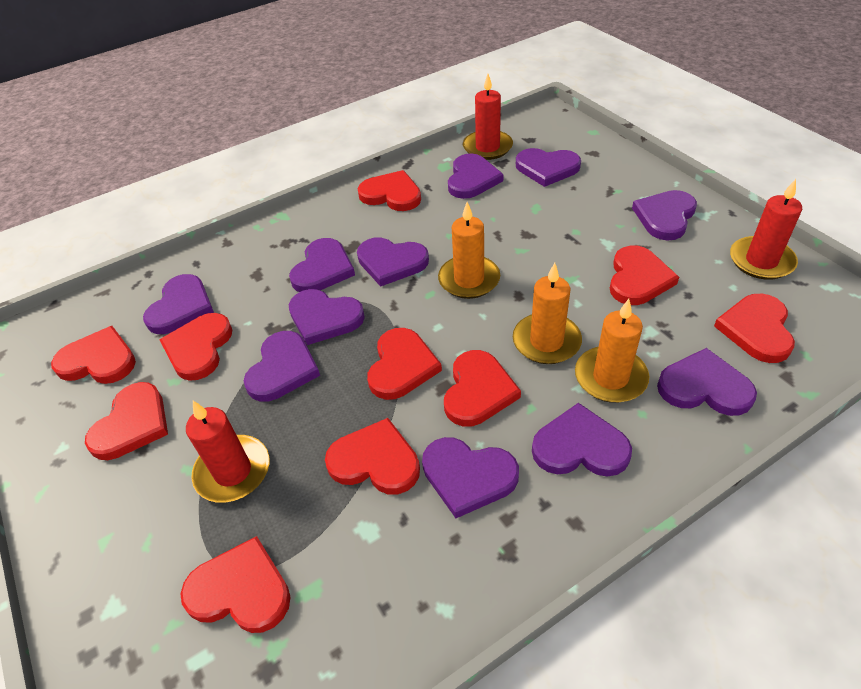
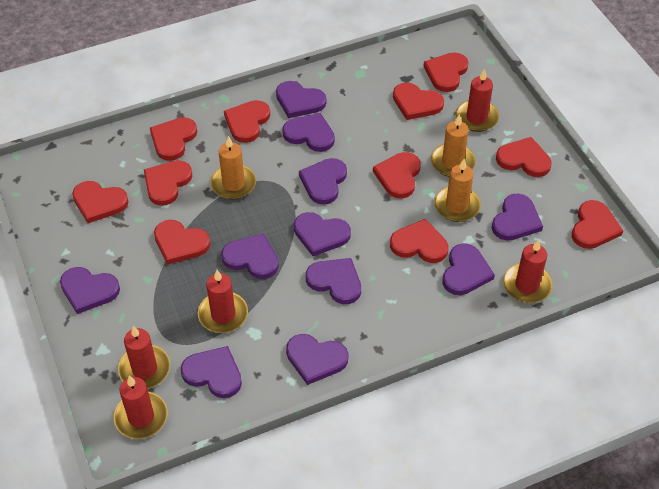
red candle: [186,401,269,503] [463,74,513,160] [730,179,802,280] = 3 -> [114,376,167,439] [118,326,170,389] [198,270,248,333] [455,69,499,132] [503,239,553,303] = 5
red heart: [51,326,136,384] [85,382,168,460] [159,313,232,381] [181,536,291,633] [325,418,420,495] [358,170,421,211] [367,328,442,400] [444,350,521,427] [610,245,679,305] [714,294,795,363] = 10 -> [72,181,128,223] [144,160,192,206] [150,117,197,161] [154,220,210,265] [224,100,270,143] [373,152,421,198] [390,219,449,263] [393,83,444,120] [423,52,469,92] [496,137,552,177] [572,200,623,249] = 11

